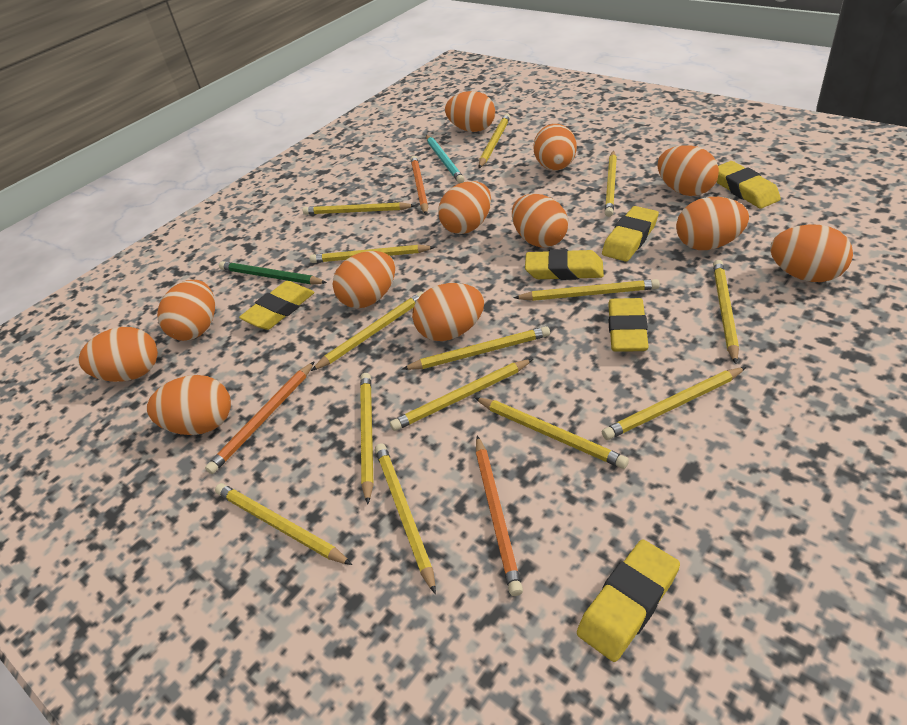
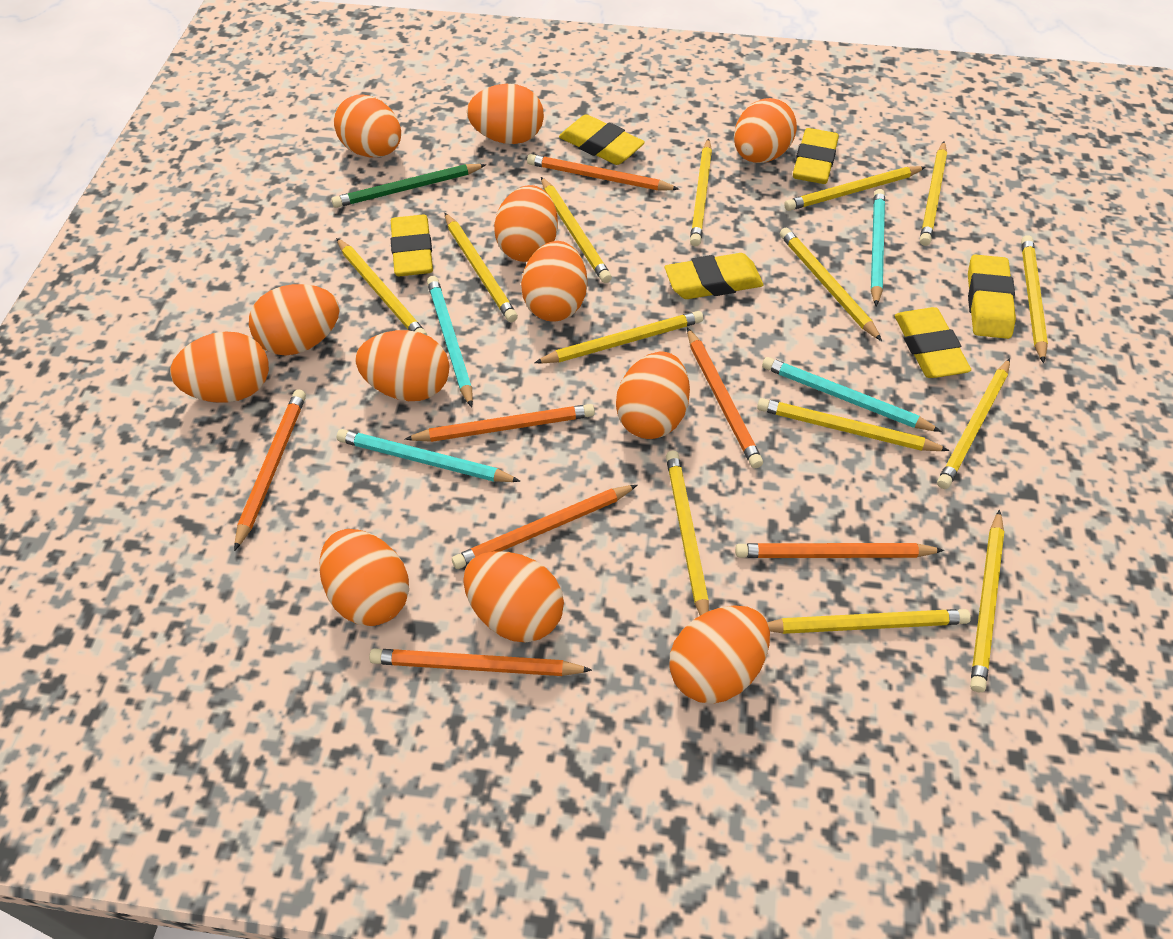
orange pencil: [205,361,315,474] [411,156,428,215] [476,436,523,596] = 3 -> [234,389,306,551] [369,649,592,676] [405,404,595,442] [452,485,637,569] [527,154,679,190] [687,327,763,468] [735,543,944,558] = 7
turquoise pencil: [426,135,465,183] = 1 -> [337,429,521,482] [427,276,473,408] [762,357,942,432] [871,189,885,307] = 4

